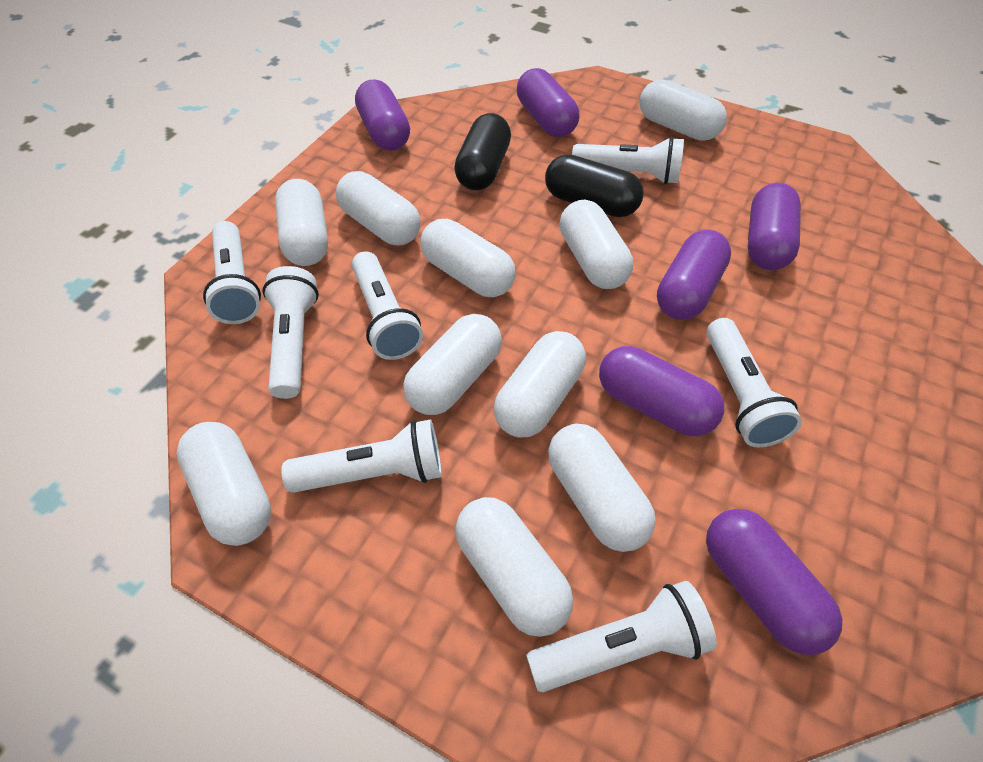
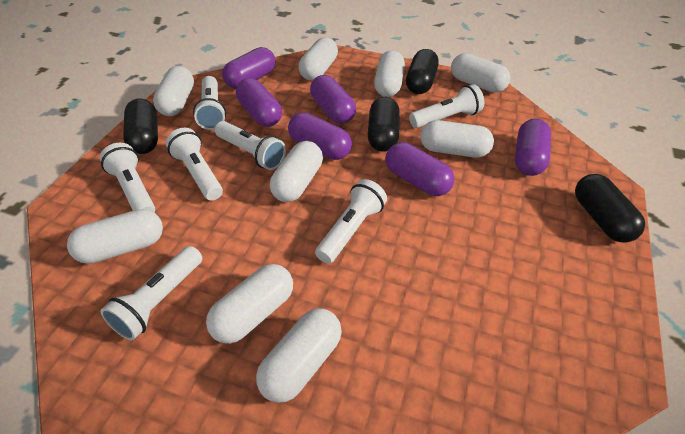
black capsule: [454,113,511,190] [545,154,644,217] = 2 -> [123,99,158,154] [368,97,400,152] [406,49,439,94] [575,174,645,243] = 4
white capsule: [177,422,271,546] [275,179,328,266] [336,171,420,245] [403,314,502,415] [421,219,516,297] [455,497,573,637] [494,331,586,438] [548,424,656,552] [560,200,633,289] [639,79,727,141] = 10 -> [67,209,163,264] [153,66,194,116] [206,264,293,344] [256,308,342,403] [270,141,323,202] [299,37,338,81] [374,51,405,97] [421,120,494,158] [451,53,510,93] = 9

